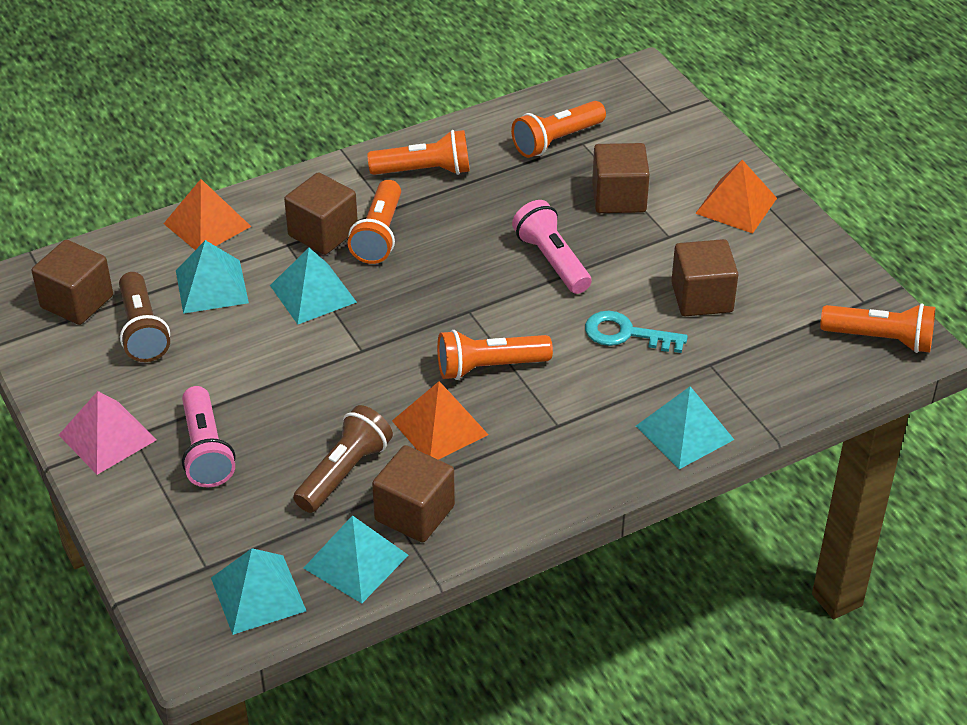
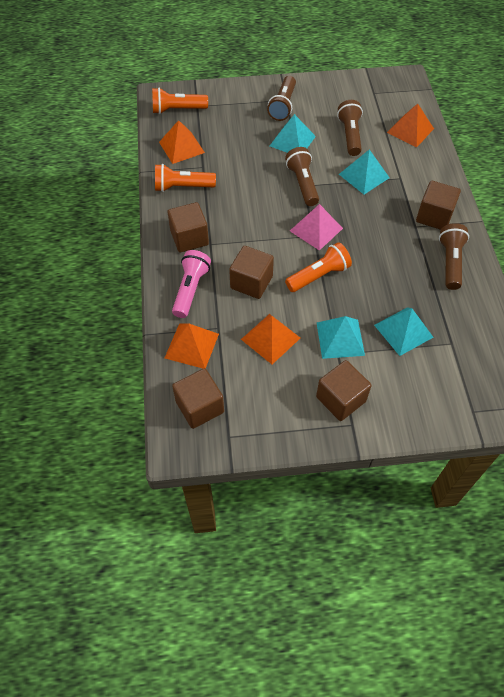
brown flashlight: [119,272,170,362] [293,405,393,513] = 2 -> [267,76,296,121] [285,147,319,206] [337,100,363,156] [439,223,469,290] = 4
orange flashlight: [348,180,401,264] [367,130,470,175] [437,330,553,380] [511,101,606,158] [820,303,935,353] = 5 -> [152,87,208,114] [155,164,216,192] [285,242,352,292] = 3
orange pyramid: [164,179,252,250] [392,381,488,460] [695,160,777,234] = 3 -> [159,120,205,164] [165,323,219,369] [241,314,300,364] [387,103,434,147] = 4
pink flashlight: [182,386,235,487] [512,200,592,294] = 2 -> [172,250,211,318] = 1
turquoise key: [585,311,688,353] = 1 -> none = 0
turquoise pyramid: [176,240,249,314] [211,548,306,635] [270,248,357,325] [303,515,408,603] [636,386,734,469] = 5 -> [270,114,316,153] [317,316,365,359] [339,149,390,194] [374,307,433,356] = 4

